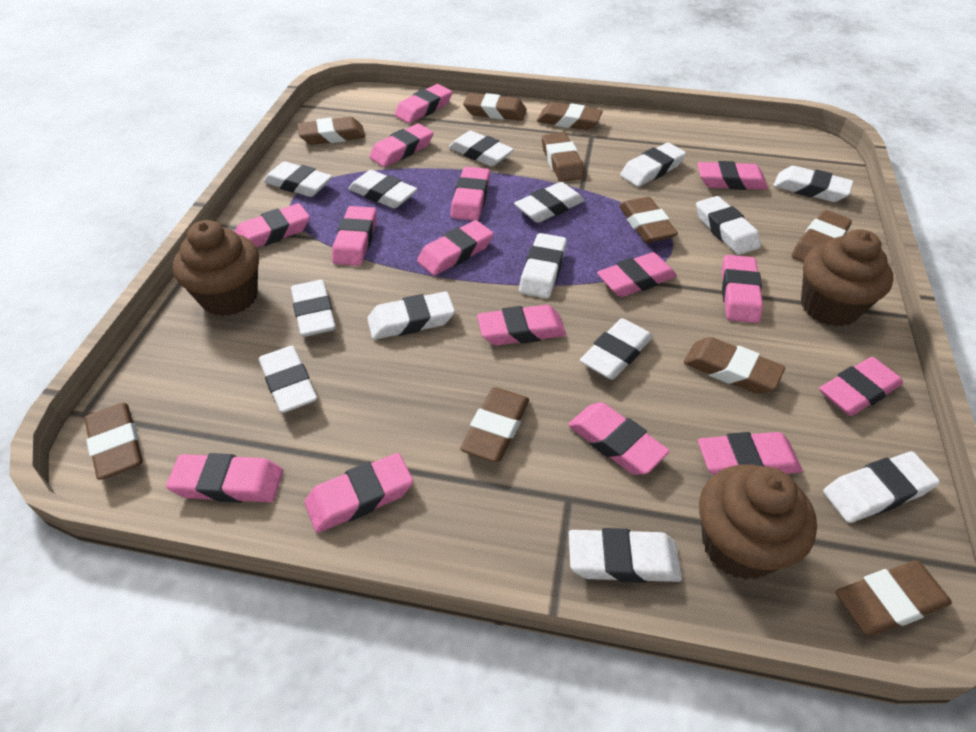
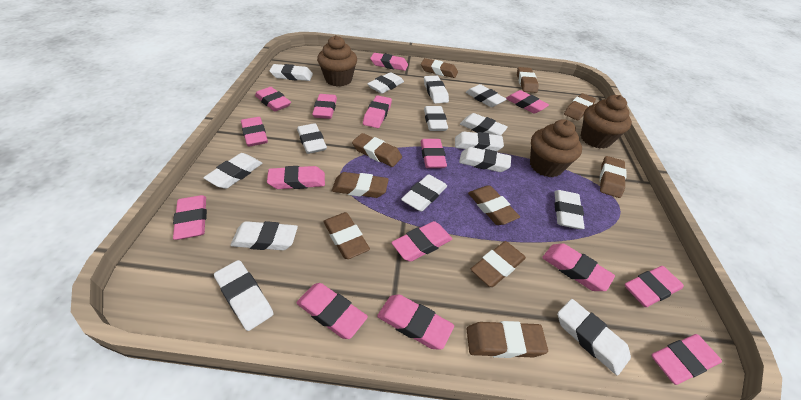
white eraser: [259,346,317,413] [263,161,332,197] [291,280,336,337] [348,170,417,208] [367,291,455,340] [449,131,514,167] [514,182,584,223] [519,233,567,299] [569,528,682,583] [580,318,653,380] [620,142,686,187] [696,196,761,255] [773,166,854,202] [823,452,940,523] = 14 -> [203,153,262,189] [214,260,274,331] [230,221,298,250] [269,64,313,81] [297,123,327,154] [367,72,404,94] [401,174,447,212] [424,75,449,104] [424,106,448,131] [455,132,504,151] [459,147,511,172] [460,113,508,135] [466,84,507,107] [554,190,585,229] [558,299,631,375] = 15

